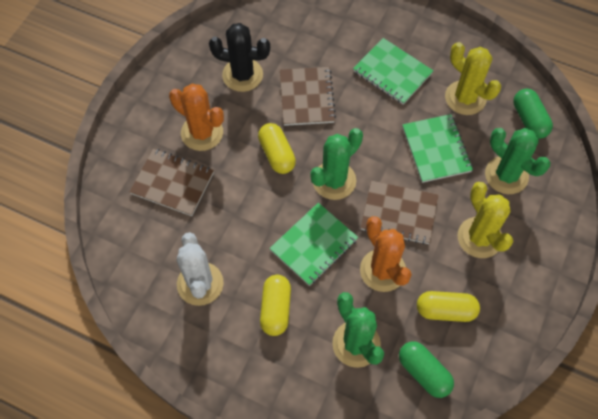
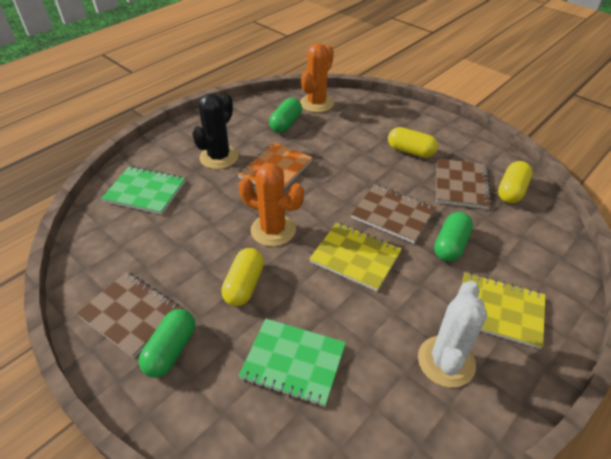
green cactus: [310,128,363,200] [332,292,384,368] [485,128,550,194] = 3 -> none = 0
green capsule: [399,341,454,398] [513,89,553,139] = 2 -> [139,309,195,378] [269,98,302,133] [434,212,473,262] = 3
green notebook: [269,203,358,286] [353,38,434,105] [402,114,473,183] = 3 -> [101,166,185,215] [239,319,346,407] = 2
orange notebook: none = 0 -> [238,142,313,189] = 1
yellow cactus: [445,42,501,115] [457,182,513,258] = 2 -> none = 0
yellow notebook: none = 0 -> [309,222,402,291] [462,272,546,349] = 2

